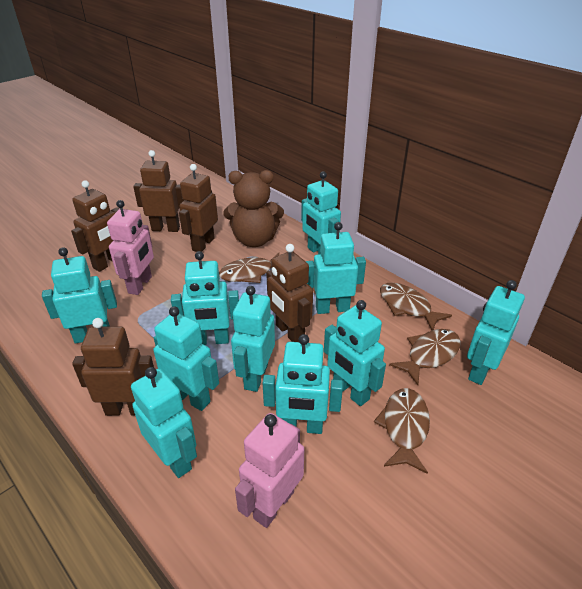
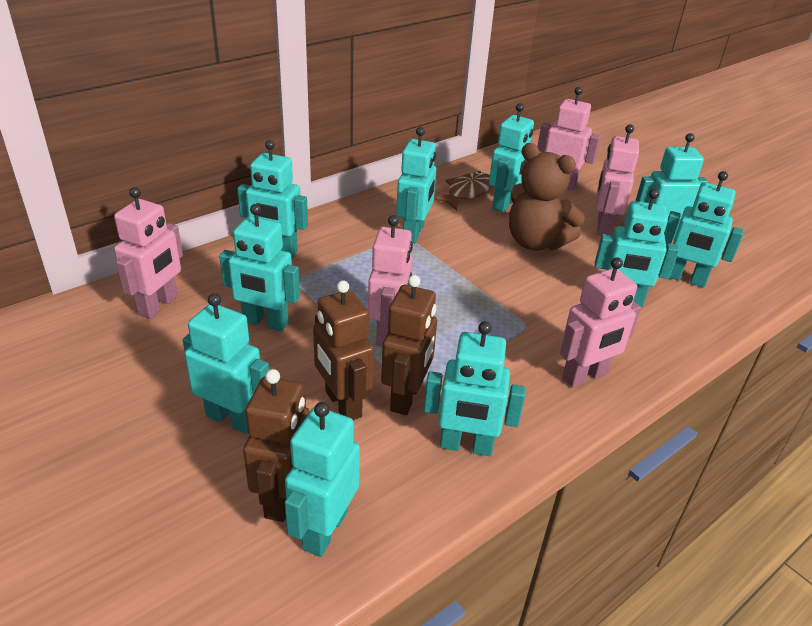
brown fish: [219,253,279,283] [374,388,430,474] [380,283,452,330] [389,329,461,385] = 4 -> [434,171,492,210] = 1
brown robot: [71,180,119,272] [72,318,154,416] [133,150,184,232] [179,164,218,252] [266,244,313,342] = 5 -> [243,369,310,522] [313,280,374,420] [381,275,437,415] = 3
pink robot: [107,200,154,295] [235,413,304,528] = 2 -> [114,187,183,319] [368,215,413,346] [537,87,601,190] [560,257,641,387] [596,124,639,235] = 5

